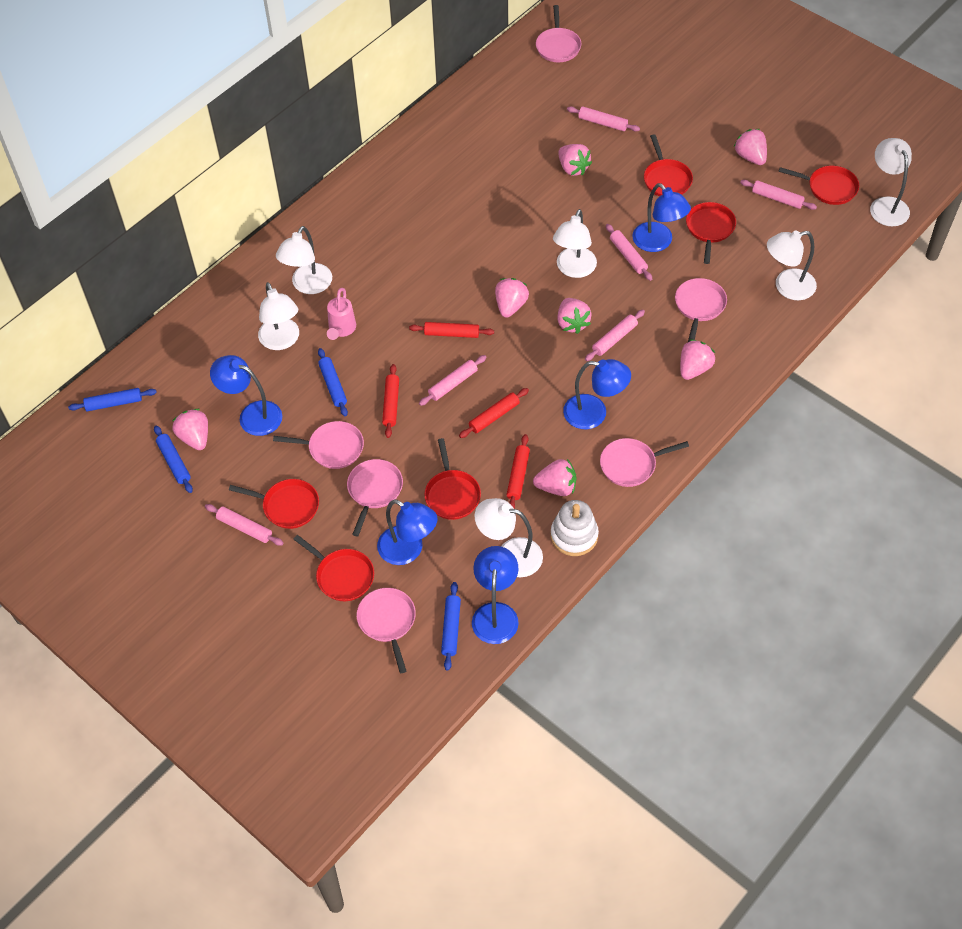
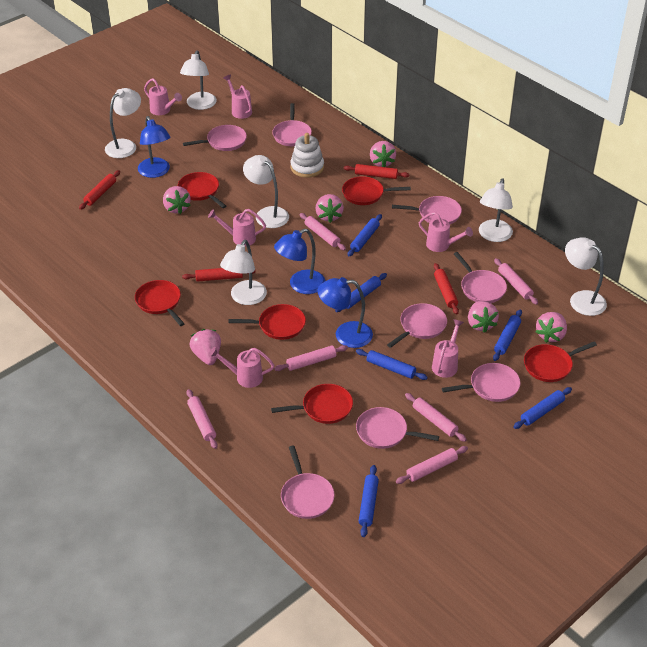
blue lamp: [210,355,282,436] [377,499,438,565] [472,546,519,644] [563,359,631,429] [633,183,691,252] = 5 -> [138,116,170,178] [274,229,326,294] [317,277,373,348] = 3
blue rolling pin: [68,388,157,411] [154,425,193,493] [318,348,348,416] [441,582,461,671] = 4 -> [335,273,387,312] [348,214,382,256] [356,349,428,380] [359,465,379,537] [493,310,522,361] [513,387,572,429] = 6
pink pan: [273,421,364,469] [347,459,403,536] [357,588,416,673] [536,5,581,62] [600,438,689,487] [675,278,727,342] = 6 -> [183,125,247,151] [272,103,312,146] [281,446,335,519] [356,407,439,449] [387,303,447,348] [392,196,462,224] [442,363,521,402] [454,252,507,303] = 8
pink strawberry: [172,409,208,450] [495,278,529,318] [533,459,576,496] [557,298,591,334] [558,144,592,176] [680,339,715,380] [734,129,767,165] = 7 -> [163,186,191,214] [189,329,221,365] [315,194,344,223] [370,141,396,167] [468,301,499,333] [535,312,567,343] = 6
pink watering can: [327,288,356,340] = 1 -> [144,78,182,115] [208,209,266,246] [209,347,274,388] [223,74,252,119] [419,212,473,252] [432,319,464,378] = 6

